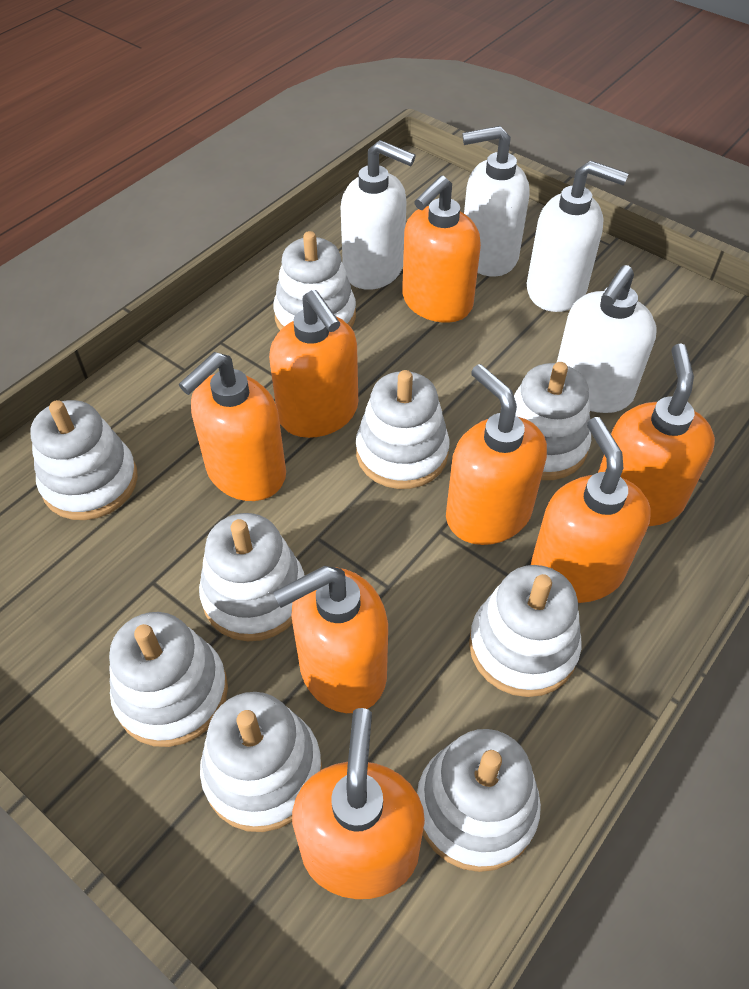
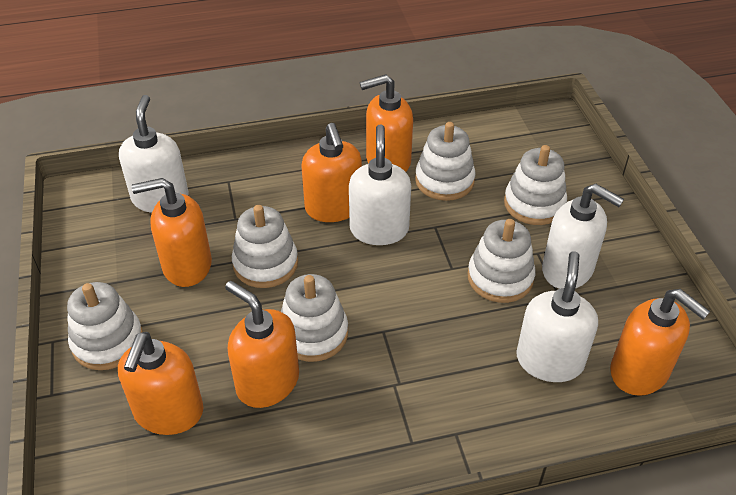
orange soap dispenser: [178,352,286,501] [269,290,358,438] [273,566,388,713] [292,708,425,899] [402,175,481,323] [446,364,547,545] [531,417,651,603] [598,344,715,526] = 8 -> [118,332,203,435] [131,178,212,287] [225,281,299,408] [301,123,362,222] [360,74,413,172] [610,289,710,396] = 6
white stacking toy: [30,400,138,520] [109,612,228,747] [199,513,304,641] [200,692,322,832] [273,231,356,330] [356,370,449,489] [417,729,541,872] [469,565,581,697] [514,362,591,480] = 9 -> [67,282,143,370] [232,205,298,288] [281,274,348,362] [415,122,476,201] [468,219,536,303] [504,145,567,225] = 6

